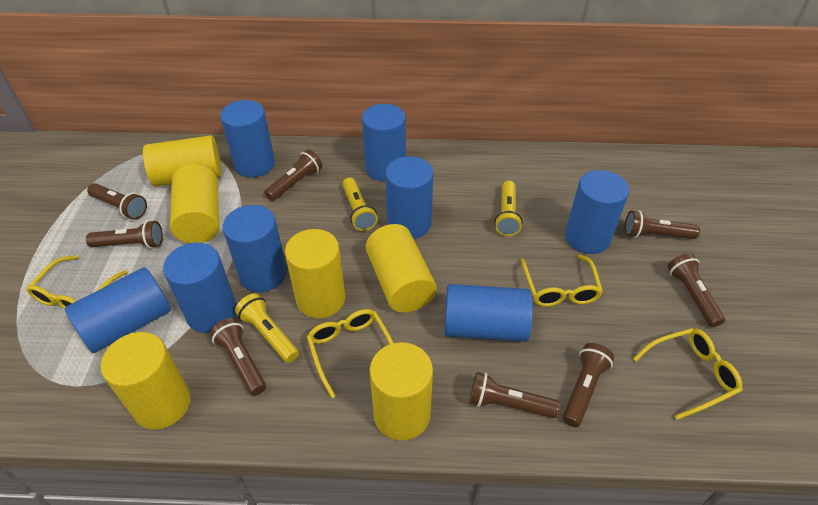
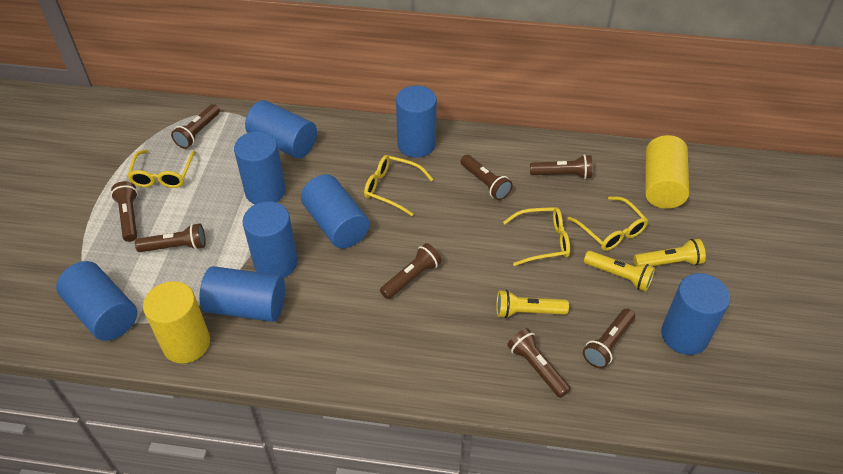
yellow cylinder: [101,332,191,429] [143,135,222,187] [170,164,219,243] [285,229,346,318] [366,224,437,313] [369,342,433,441] = 6 -> [143,281,210,364] [645,135,689,209] = 2

